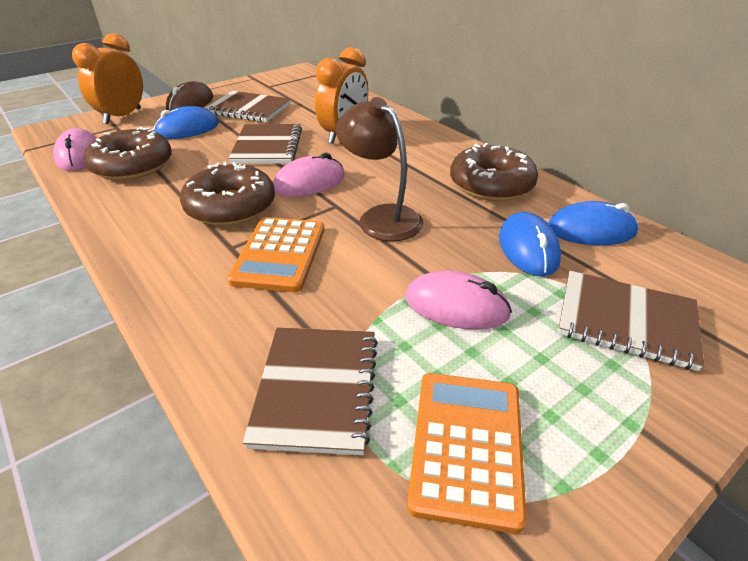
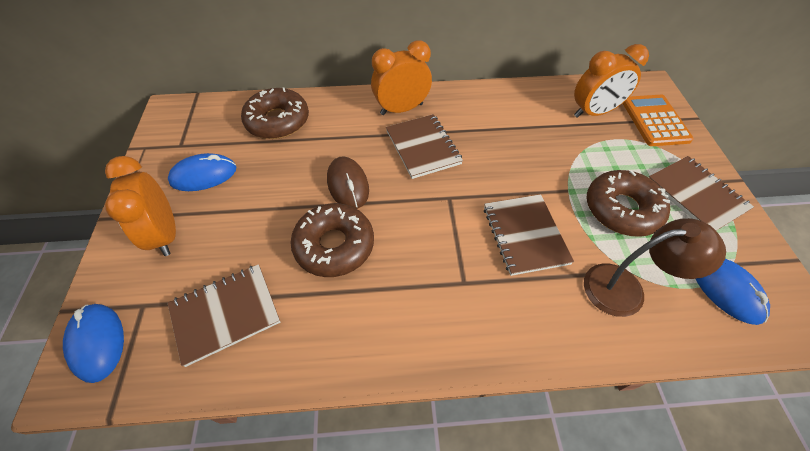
orange calculator: [227,217,325,292] [407,373,527,534] = 2 -> [622,95,694,146] = 1
orange clock: [72,33,143,124] [315,47,368,144] = 2 -> [105,156,176,256] [371,40,432,115] [574,44,649,118] = 3
pink mouse: [53,128,97,171] [273,153,345,197] [405,271,512,330] = 3 -> none = 0

